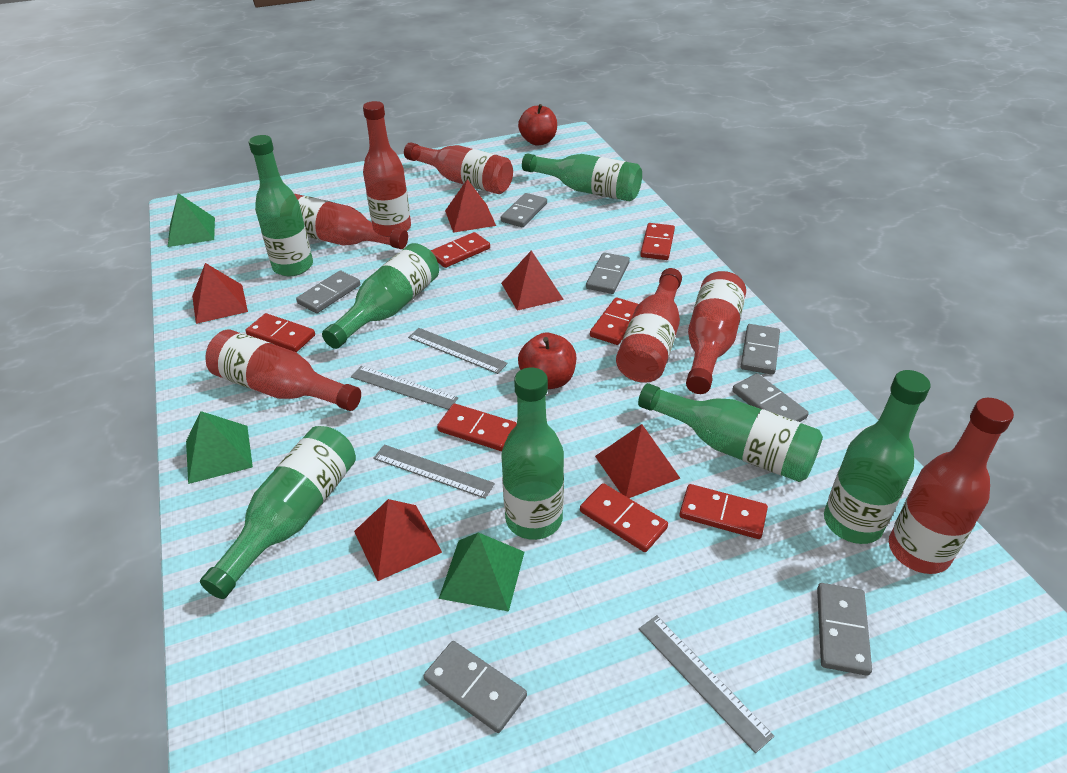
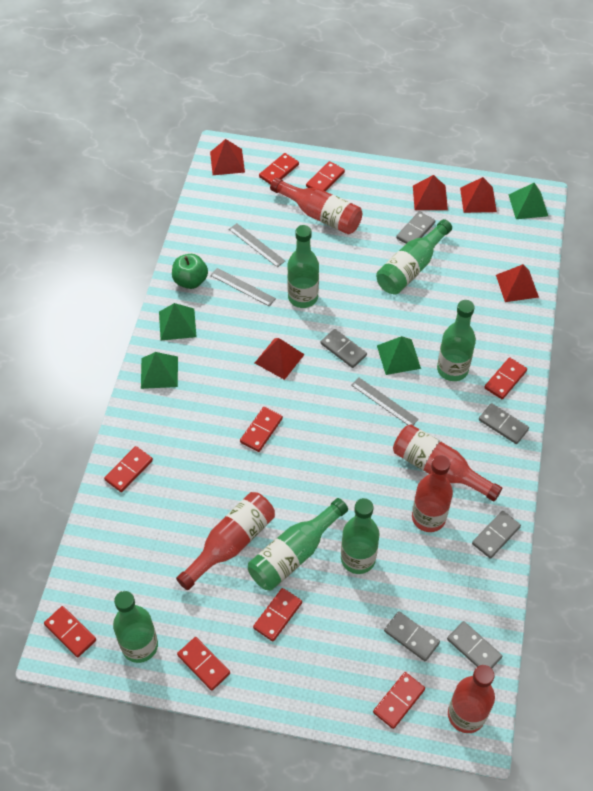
green apple: none = 0 -> [172,254,208,289] = 1
green bottle: [200,426,356,599] [249,135,313,276] [322,243,439,349] [501,368,564,540] [522,153,642,201] [638,383,823,482] [824,370,931,544] = 7 -> [113,591,158,663] [248,498,348,591] [287,225,319,308] [341,498,379,574] [376,219,452,294] [437,300,476,381] = 6
green pyramid: [168,193,215,247] [186,411,253,484] [439,532,524,612] = 3 -> [141,352,178,389] [159,303,196,340] [377,336,421,375] [509,183,548,219] = 4
grey domino: [296,271,360,313] [424,641,527,733] [501,193,547,227] [586,252,630,294] [732,373,809,422] [741,324,780,375] [817,583,872,676] = 7 -> [321,329,367,368] [384,611,440,661] [396,211,435,244] [447,621,502,668] [472,511,521,559] [479,403,529,444] = 6
grey ruler: [351,366,458,410] [373,444,495,499] [408,328,508,374] [639,615,774,753] = 4 -> [210,268,276,306] [229,223,285,267] [351,377,419,425] = 3
red apple: [518,104,557,146] [518,333,576,389] = 2 -> none = 0
red bottle: [206,329,361,411] [294,194,408,249] [363,101,411,231] [404,142,513,194] [616,268,682,383] [686,271,746,394] [889,398,1014,574] = 7 -> [176,492,275,590] [270,177,362,234] [393,425,502,502] [412,455,453,532] [448,665,495,733] = 5
red domino: [246,313,315,352] [430,232,490,268] [437,403,517,451] [580,483,668,552] [590,297,638,345] [640,223,675,260] [679,484,768,539] = 7 -> [44,606,96,657] [104,446,153,492] [177,637,230,691] [240,407,283,452] [253,588,302,642] [259,153,299,185] [306,161,345,191] [373,672,425,729] [484,357,527,399] = 9

